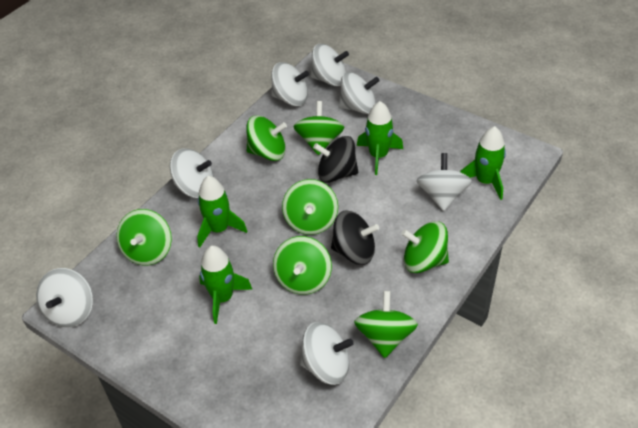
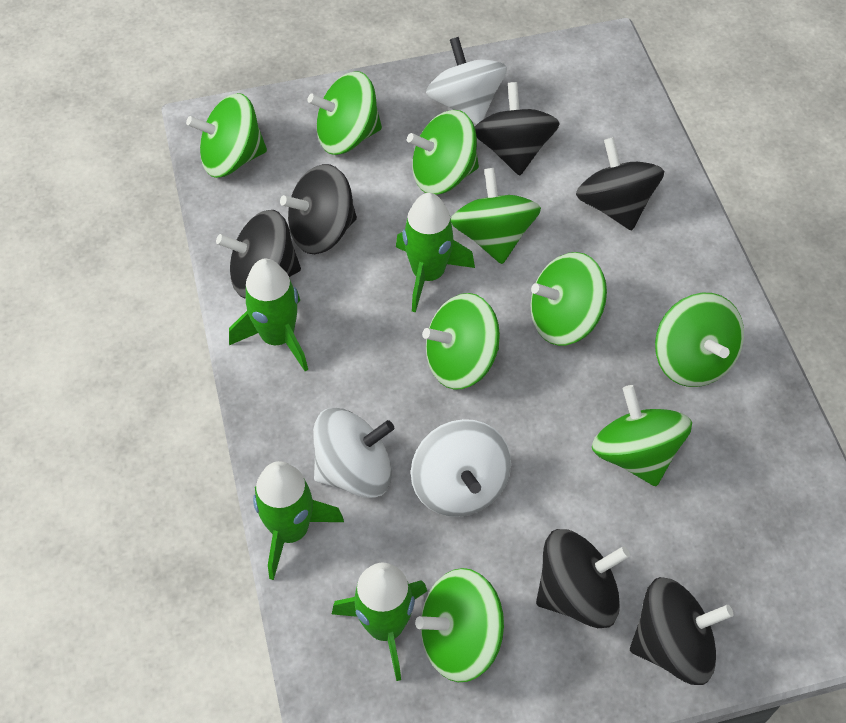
black spinning top: [313,136,358,183] [331,210,379,265] = 2 -> [216,210,301,299] [280,164,357,254] [475,82,560,176] [536,529,630,628] [576,137,664,231] [630,577,733,685] = 6
green spinning top: [116,209,172,266] [246,115,287,161] [273,236,332,295] [282,179,338,235] [293,101,344,155] [354,291,418,358] [401,221,449,273] = 7 -> [186,93,267,178] [307,71,382,155] [407,110,479,195] [415,568,504,682] [422,293,500,390] [451,168,541,264] [531,252,607,346] [592,385,692,486] [655,293,744,387] = 9
white spinning top: [36,268,93,327] [170,148,214,198] [271,62,309,106] [300,322,353,385] [310,44,349,86] [339,72,380,114] [416,153,472,211] = 7 -> [313,408,394,498] [411,419,511,517] [426,37,507,125] = 3

